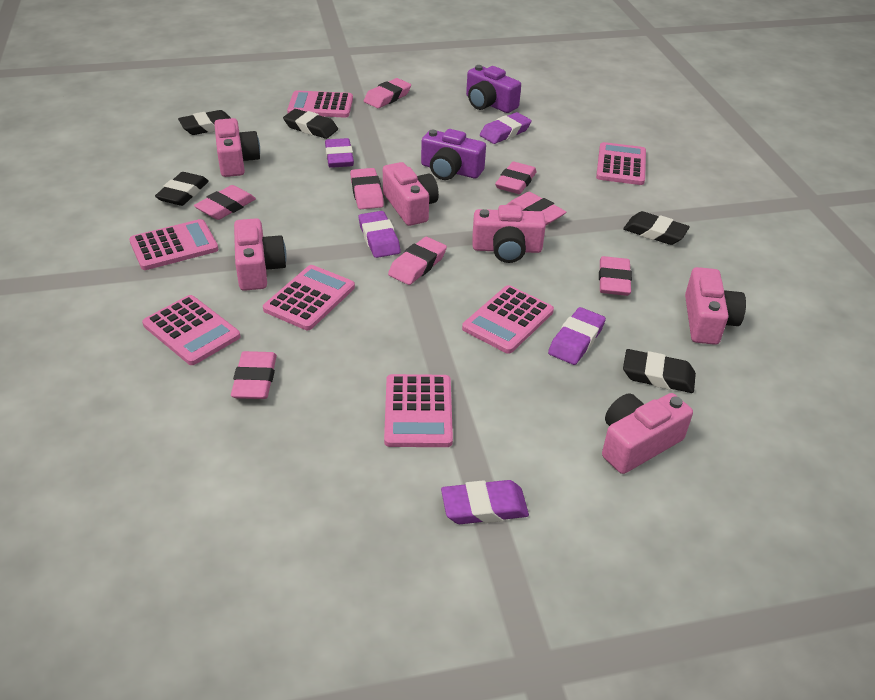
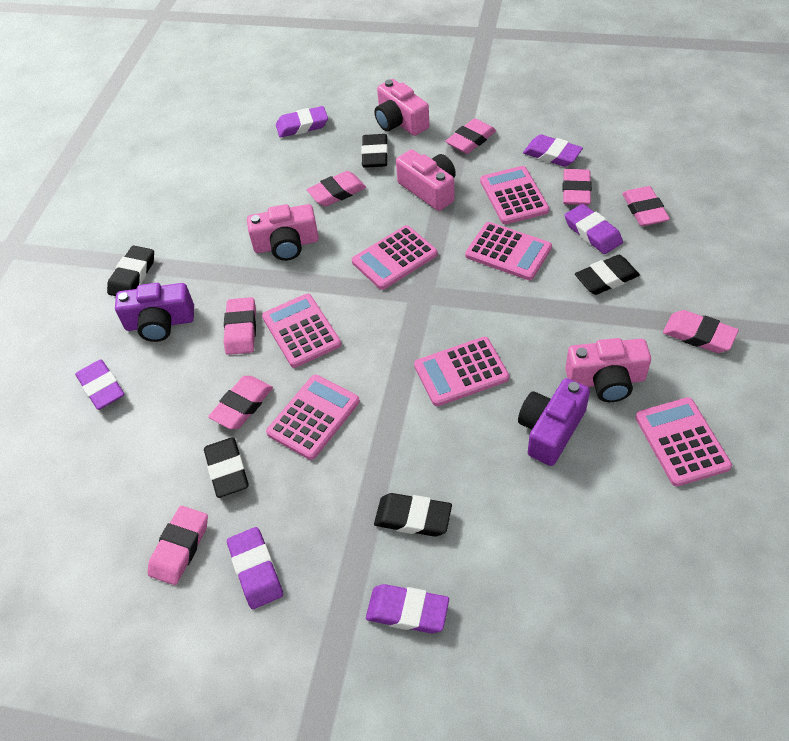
pink camera: [214,118,260,177] [234,218,287,291] [383,162,439,226] [472,205,546,263] [602,393,693,474] [685,267,746,345] = 6 -> [247,204,319,261] [374,79,430,136] [396,149,456,211] [565,338,651,402] = 4
purple eraser: [325,138,354,168] [359,211,400,258] [441,480,529,524] [480,112,532,144] [548,307,606,365] = 5 -> [75,359,124,410] [227,527,283,609] [276,106,328,138] [366,584,449,634] [523,134,583,167] [565,204,623,254] = 6

